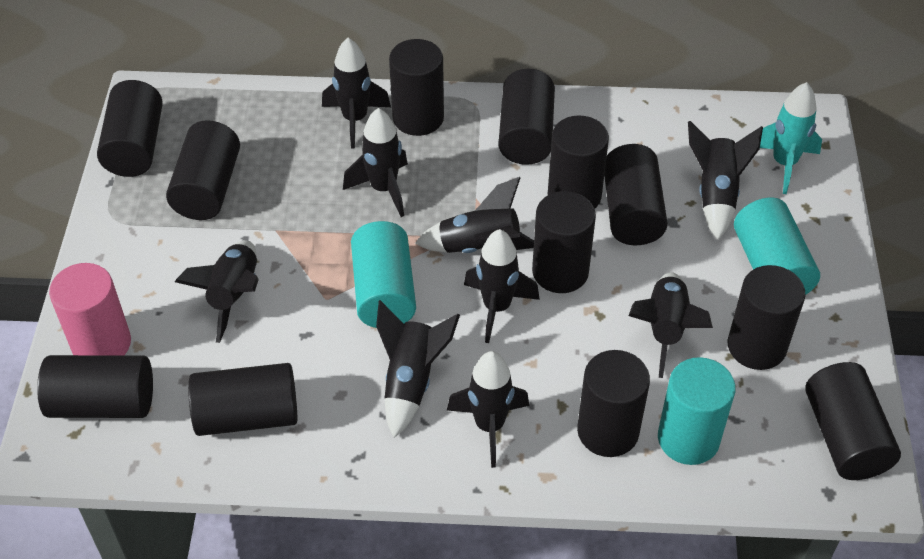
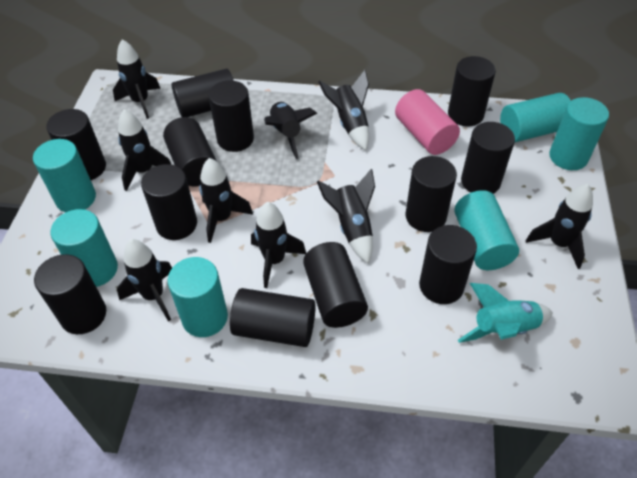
turquoise cylinder: [351,221,416,328] [658,357,736,465] [734,198,820,295] = 3 -> [33,139,96,212] [51,209,118,287] [168,257,228,337] [454,190,519,270] [500,93,571,142] [549,97,609,170] = 6

